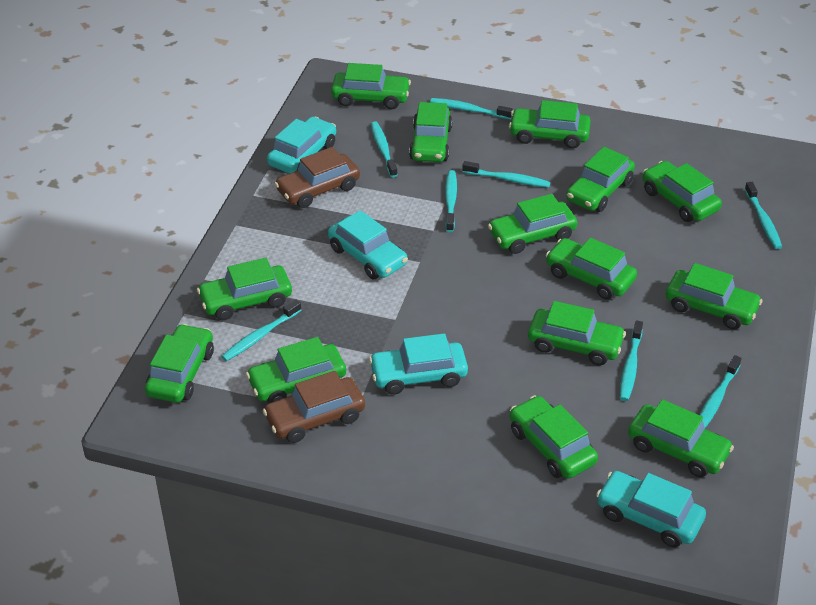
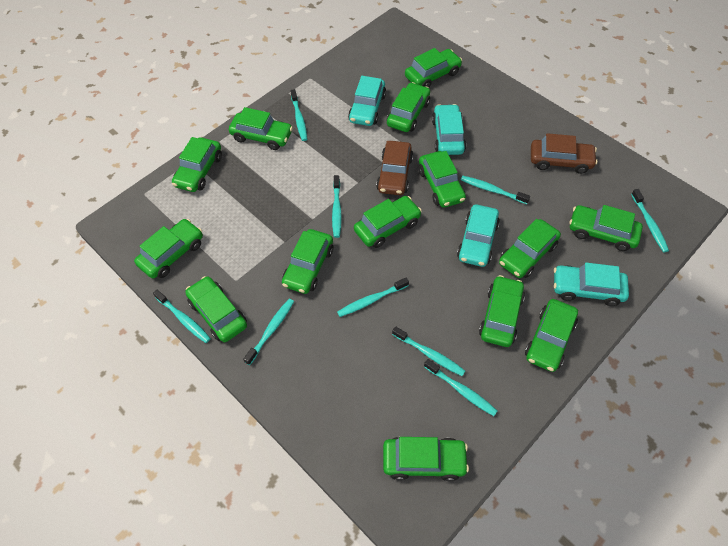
turquoise toothbrush: [221,300,301,361] [371,121,398,177] [430,98,513,119] [445,170,457,232] [462,161,550,188] [620,320,643,401] [699,355,741,428] [745,182,782,249] = 8 -> [153,290,211,343] [243,299,294,365] [291,89,307,141] [332,175,342,238] [337,278,409,317] [392,326,465,376] [424,359,497,416] [461,176,530,204] [631,189,669,252] = 9

